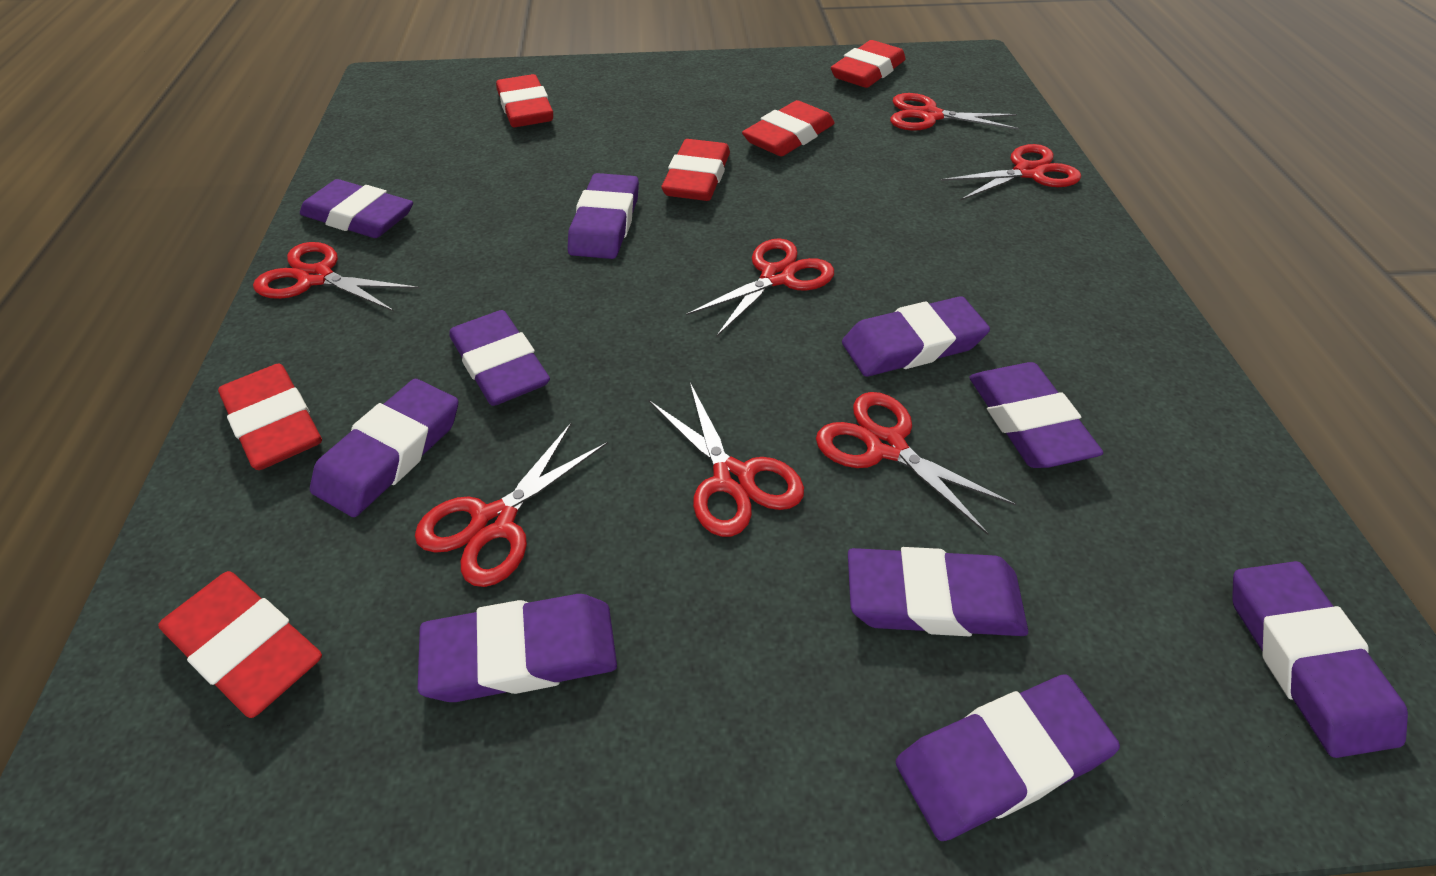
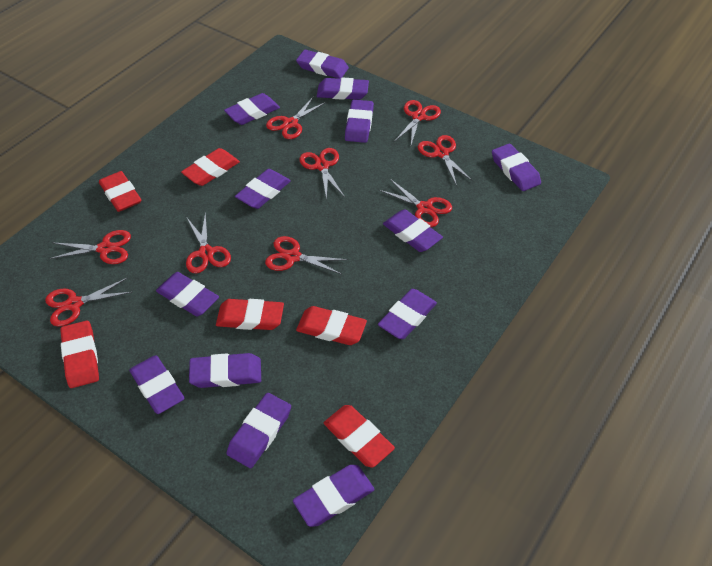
purple eraser: [300,179,413,238] [310,379,458,517] [418,594,617,702] [449,310,550,406] [568,173,639,259] [842,296,990,377] [848,547,1028,636] [896,674,1120,841] [969,362,1103,468] [1232,561,1408,758] = 10 -> [129,356,185,414] [156,272,219,316] [189,353,261,388] [224,93,280,125] [227,393,291,468] [235,169,291,209] [293,465,375,527] [296,50,349,79] [317,78,369,100] [345,100,374,143] [378,289,437,339] [383,209,443,252] [492,144,541,191] = 13
red scissors: [253,242,419,312] [415,423,608,587] [649,383,804,537] [686,238,834,337] [816,392,1016,535] [890,93,1019,131] [940,144,1081,201] = 7 -> [45,278,132,327] [49,230,131,264] [186,212,231,273] [265,236,348,274] [266,96,327,139] [300,148,345,200] [379,179,452,227] [394,100,441,145] [418,135,473,186] = 9

